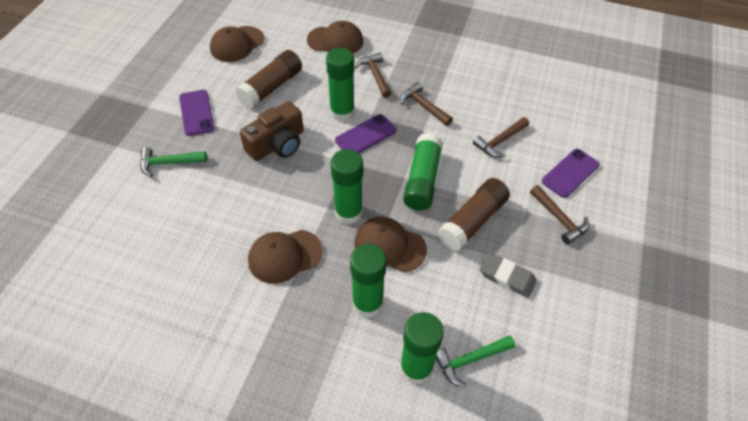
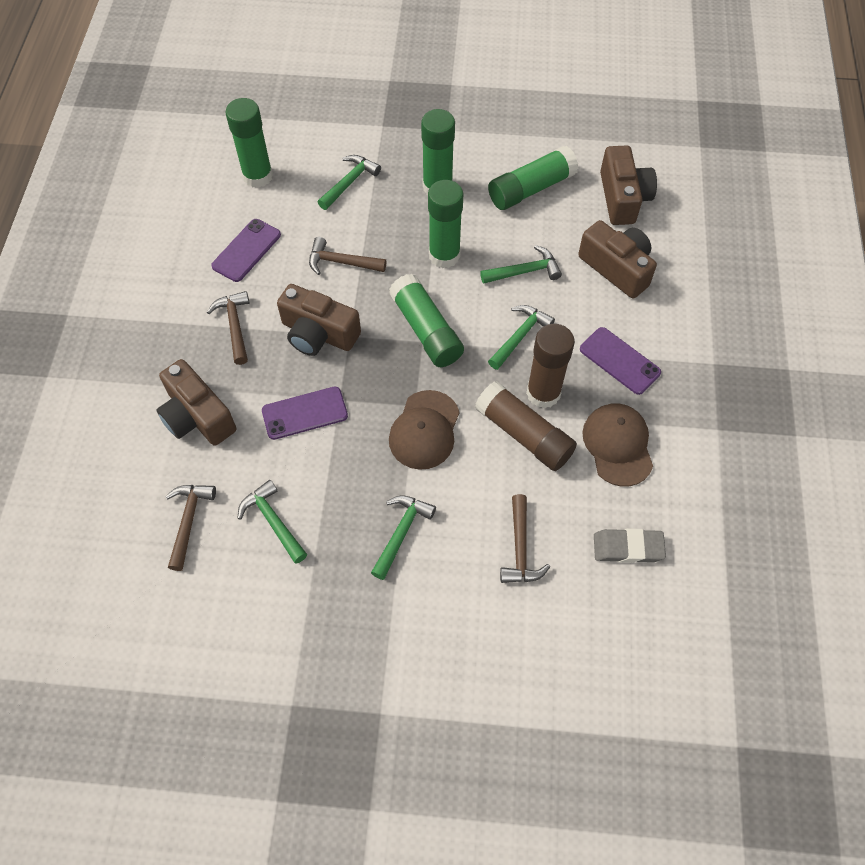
brown camera: [240,101,304,161] = 1 -> [156,359,236,446] [277,284,361,356] [578,220,657,299] [600,145,657,225] = 4
brown cap: [210,26,264,62] [248,230,323,284] [307,21,363,54] [355,217,427,272] = 4 -> [389,390,460,470] [582,403,653,487] = 2
green hammer: [140,147,207,177] [436,336,515,388] = 2 -> [237,480,307,564] [318,155,381,210] [371,496,436,580] [480,245,562,284] [488,305,555,370] = 5

